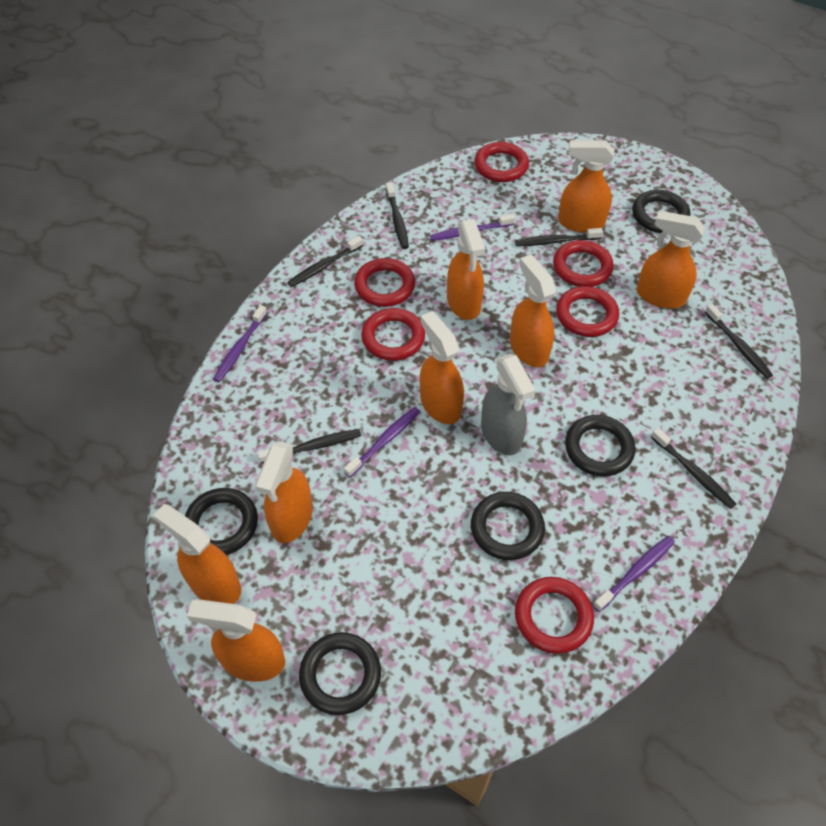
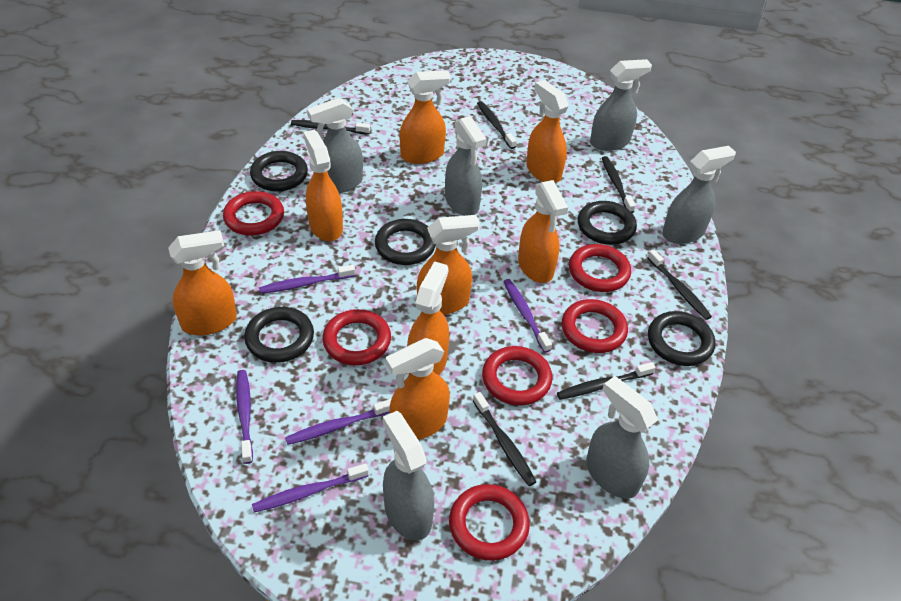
grey spray bottle: [481,354,536,455] = 1 -> [307,98,363,193] [383,411,434,540] [445,116,486,216] [586,376,658,499] [590,59,652,151] [662,146,736,244] = 6
purple toothbrush: [213,305,267,382] [344,407,420,478] [430,214,515,241] [593,536,675,612] = 4 -> [236,370,253,464] [252,463,369,513] [259,265,355,294] [285,399,391,445] [503,279,552,353] = 5

